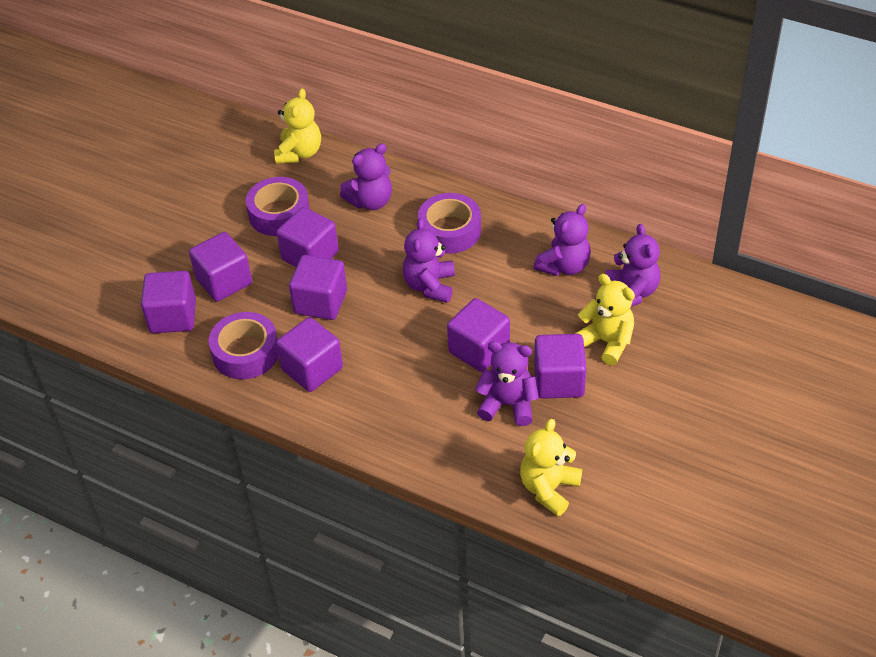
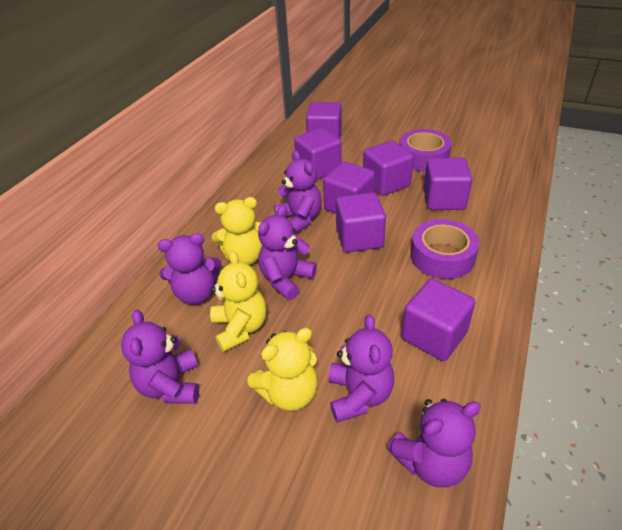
purple tape: [209,312,278,379] [246,177,310,236] [418,193,481,254] = 3 -> [400,129,452,171] [411,219,479,279] = 2
purple teddy bear: [340,144,392,210] [403,218,455,303] [475,341,539,426] [534,204,591,276] [606,224,660,307] = 5 -> [121,310,199,404] [158,233,222,305] [258,205,317,300] [274,150,322,234] [328,314,394,422] [387,399,481,488] = 6

